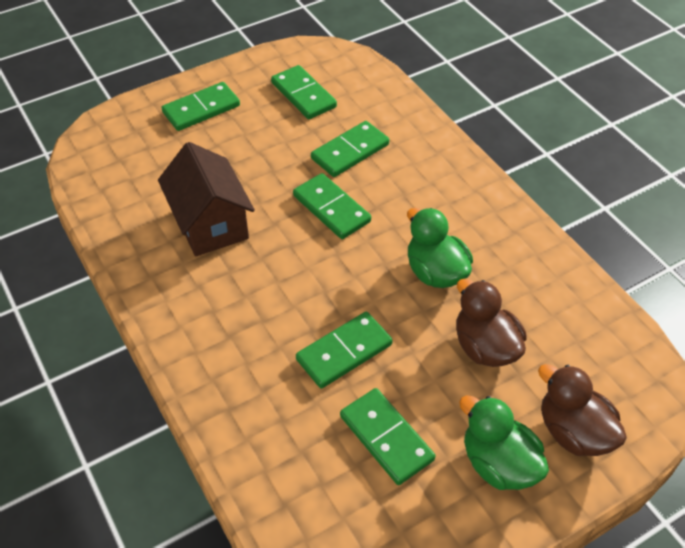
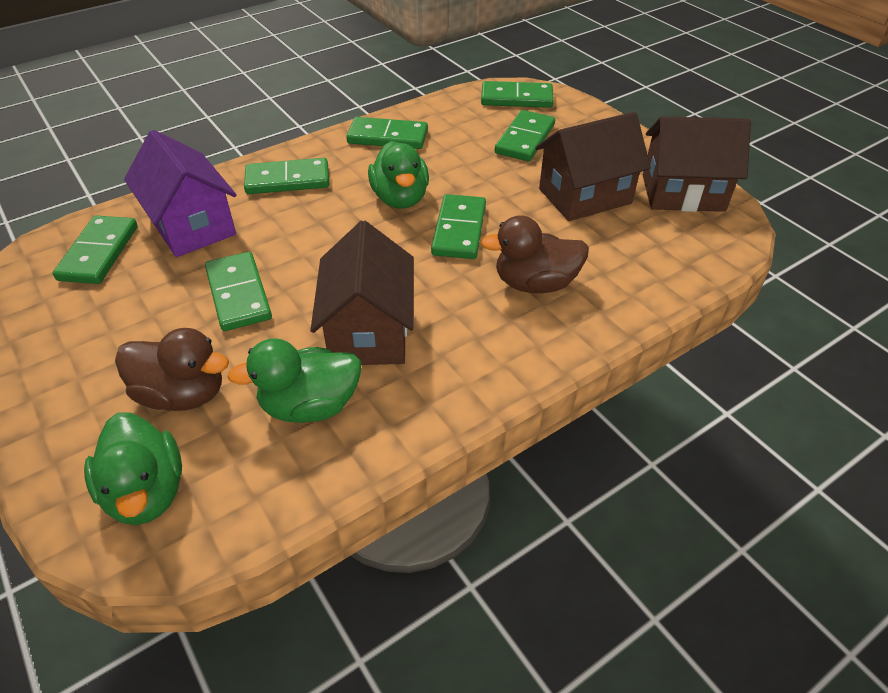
brown house: [158,142,255,257] = 1 -> [311,221,414,365] [535,112,651,221] [643,117,751,212] = 3
green domino: [161,82,240,131] [271,65,337,119] [293,173,371,239] [296,312,393,389] [311,121,389,177] [340,388,436,485] = 6 -> [53,215,138,284] [205,252,272,331] [244,158,329,194] [346,117,428,149] [431,194,486,259] [481,81,554,108] [495,110,555,161] = 7
green duck: [407,208,473,288] [459,395,549,490] = 2 -> [84,412,182,525] [228,338,361,423] [368,141,429,209] = 3
purple house: none = 0 -> [124,130,237,257] = 1

